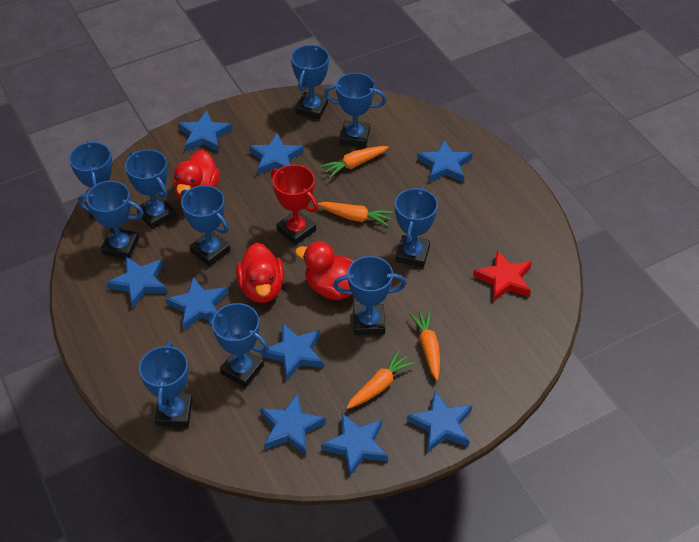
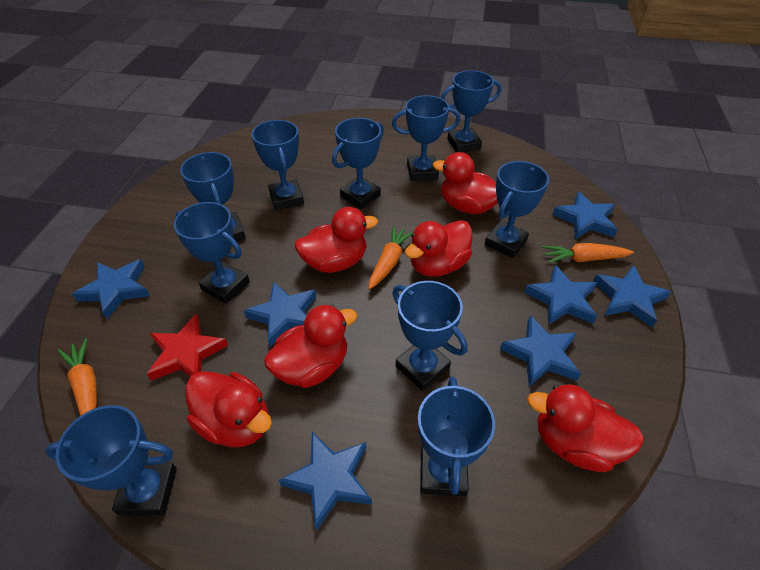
blue star: [107,257,167,308] [166,277,227,331] [178,110,232,152] [249,133,304,175] [260,393,326,455] [261,323,323,381] [321,413,388,477] [407,391,472,452] [417,140,472,182] = 9 -> [72,259,150,319] [244,282,316,347] [279,432,372,531] [500,315,581,387] [524,265,597,325] [552,192,618,239] [593,265,671,327] = 7
orange carrot: [318,202,393,226] [320,146,389,178] [346,350,415,409] [409,310,440,381] = 4 -> [58,338,97,416] [369,225,414,289] [542,243,634,263] = 3
red duck: [173,150,220,200] [236,243,284,303] [295,241,354,300] = 3 -> [185,371,272,447] [264,304,357,388] [295,207,378,273] [405,220,473,277] [433,152,498,214] [527,384,644,472] = 6
red trophy: [271,165,318,245] = 1 -> none = 0

